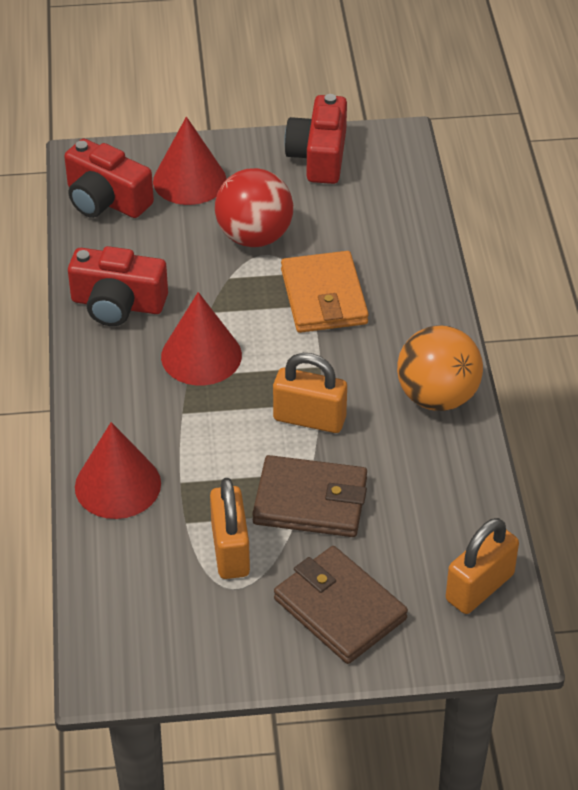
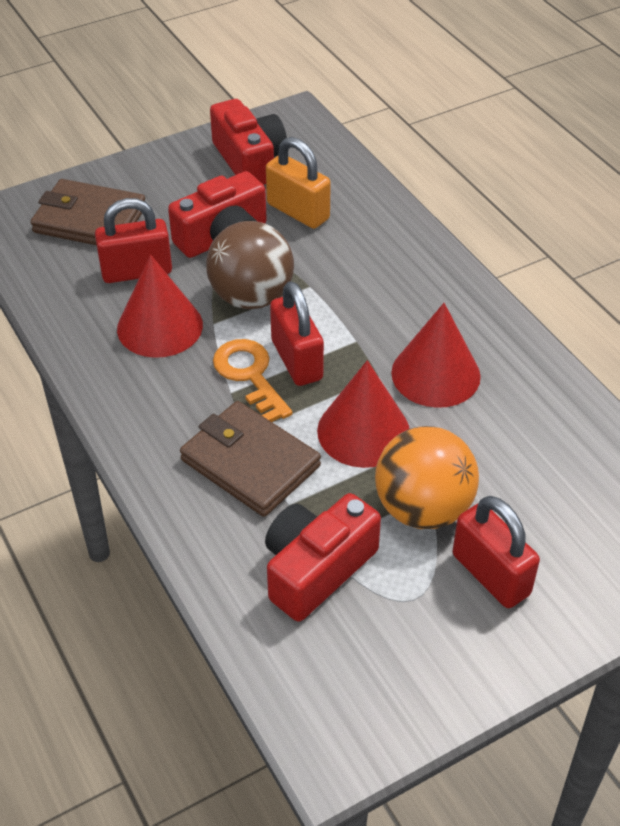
brown ball: none = 0 -> [206,221,294,309] = 1
orange key: none = 0 -> [213,339,293,422] = 1
orange padlock: [210,478,250,579] [273,353,347,433] [446,518,519,614] = 3 -> [266,137,331,229] = 1
orange wallet: [281,251,369,333] = 1 -> none = 0
red ball: [215,168,293,247] = 1 -> none = 0
red padlock: none = 0 -> [95,198,172,283] [270,281,324,386] [453,496,540,608] = 3

